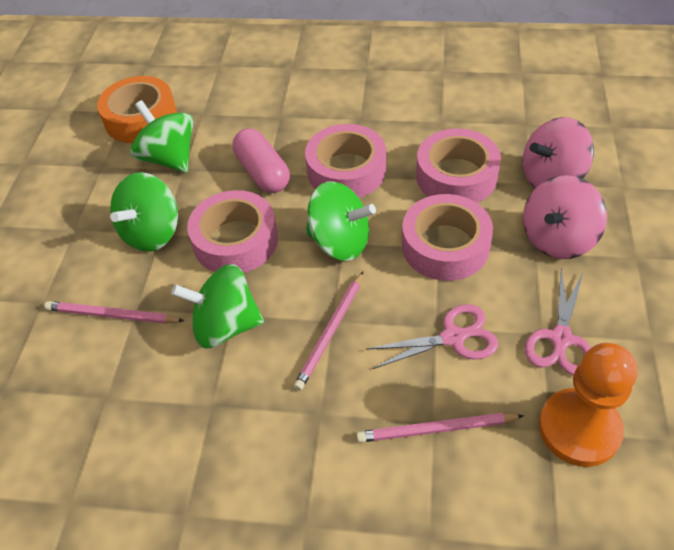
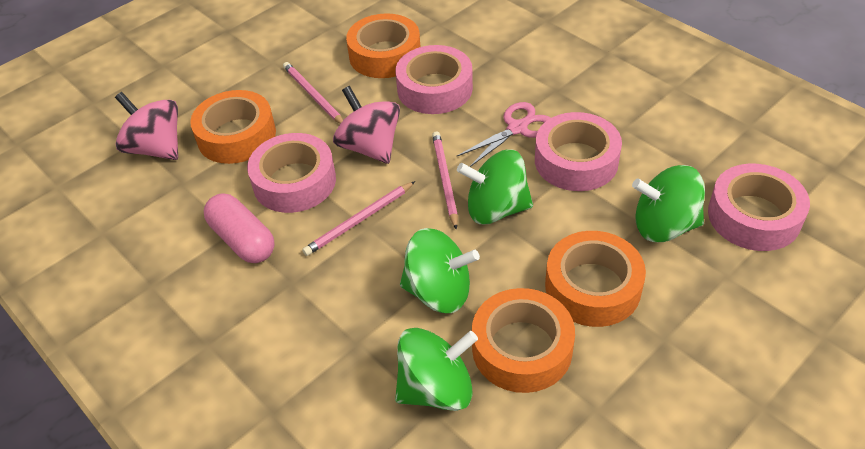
orange pawn: [539,343,638,467] = 1 -> none = 0
orange tape: [97,76,177,143] = 1 -> [190,90,276,164] [346,13,420,78] [472,288,575,393] [545,231,646,327] = 4
pink scissors: [366,304,498,369] [525,268,591,375] = 2 -> [456,102,551,167] = 1

